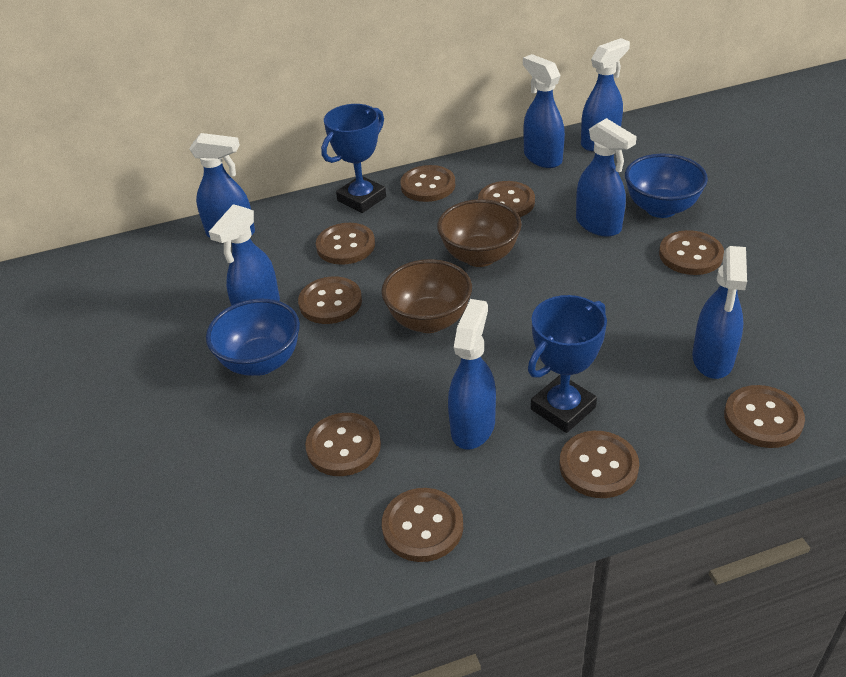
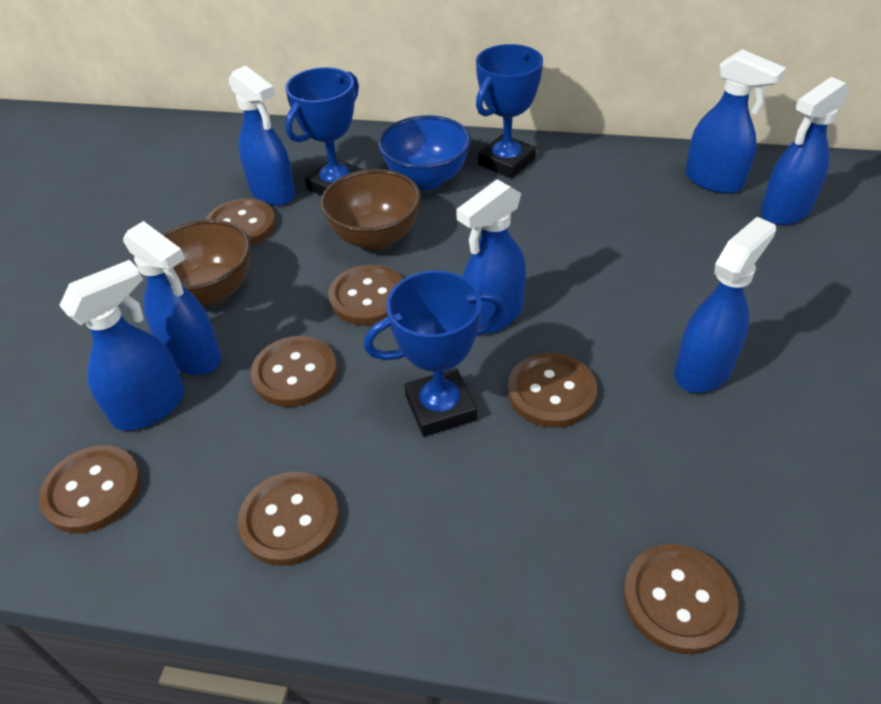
blue bowl: [206,299,300,376] [625,154,708,218] = 2 -> [378,115,471,190] = 1
blue trophy: [321,104,386,213] [528,295,607,433] = 2 -> [285,67,364,196] [364,270,505,437] [476,44,543,178] = 3
brown button: [298,276,362,324] [305,413,381,476] [316,223,375,265] [382,488,463,562] [400,165,455,202] [478,181,535,217] [560,431,639,498] [659,230,724,275] [724,385,805,448] = 9 -> [39,445,141,533] [206,198,276,246] [238,472,339,566] [251,336,337,407] [328,264,403,325] [508,353,597,428] [623,544,739,654] = 7

